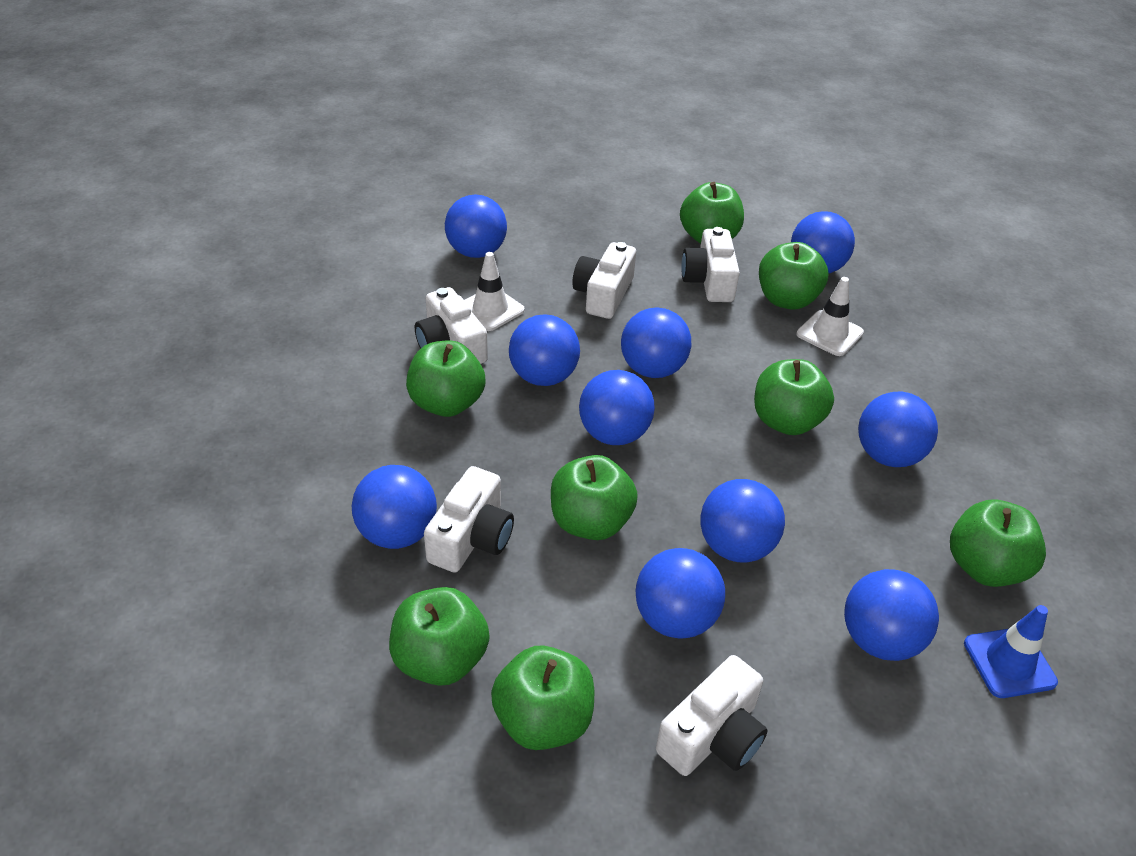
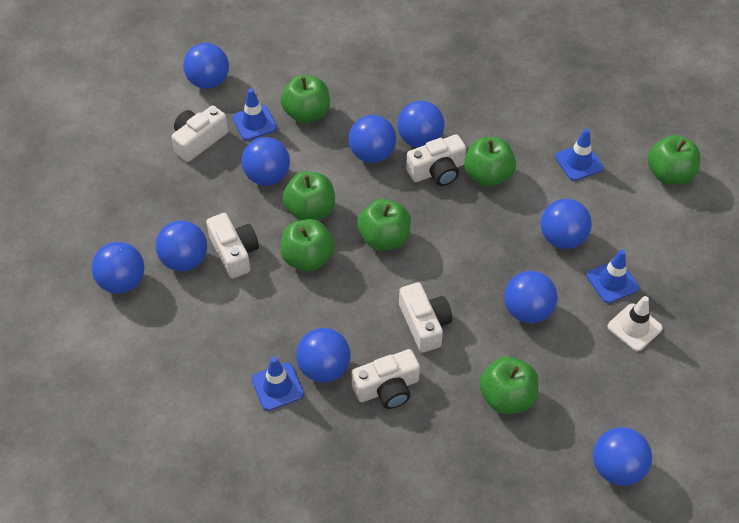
blue traffic cone: [964,605,1058,698] = 1 -> [232,88,277,140] [252,357,304,411] [555,128,603,181] [587,249,639,303] = 4
green apple: [389,587,490,686] [406,340,485,417] [491,645,594,750] [551,455,638,540] [680,182,744,244] [754,359,834,435] [759,242,828,310] [950,500,1046,587] = 8 -> [280,219,335,272] [281,75,330,123] [283,172,335,220] [357,199,411,251] [464,137,516,187] [479,357,538,414] [648,135,700,185] = 7
white traffic cone: [464,252,525,331] [796,277,864,356] = 2 -> [607,296,663,351] = 1

